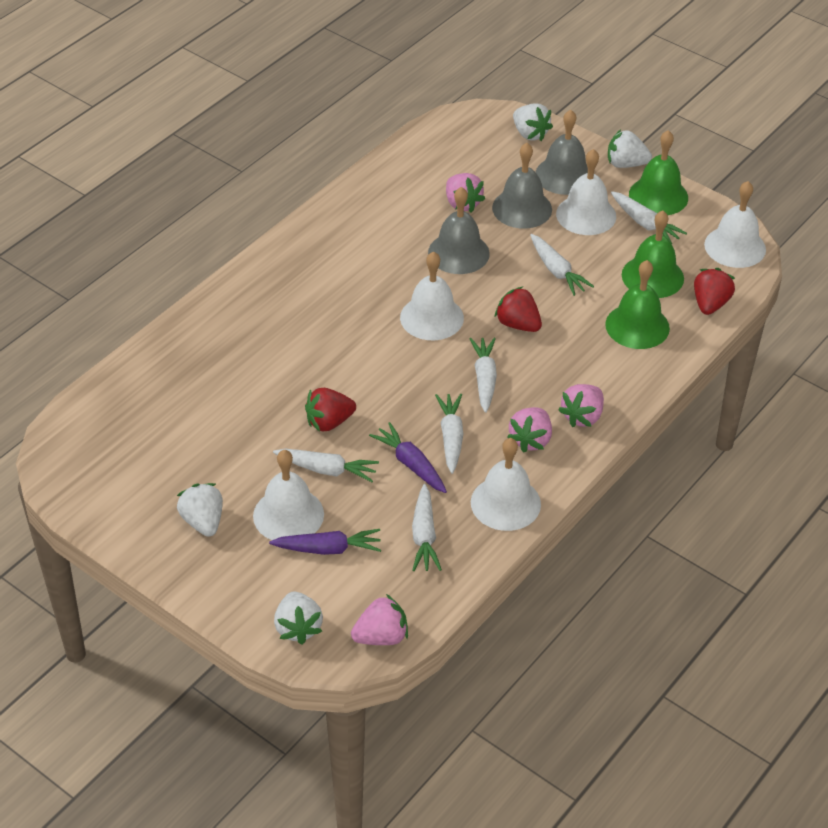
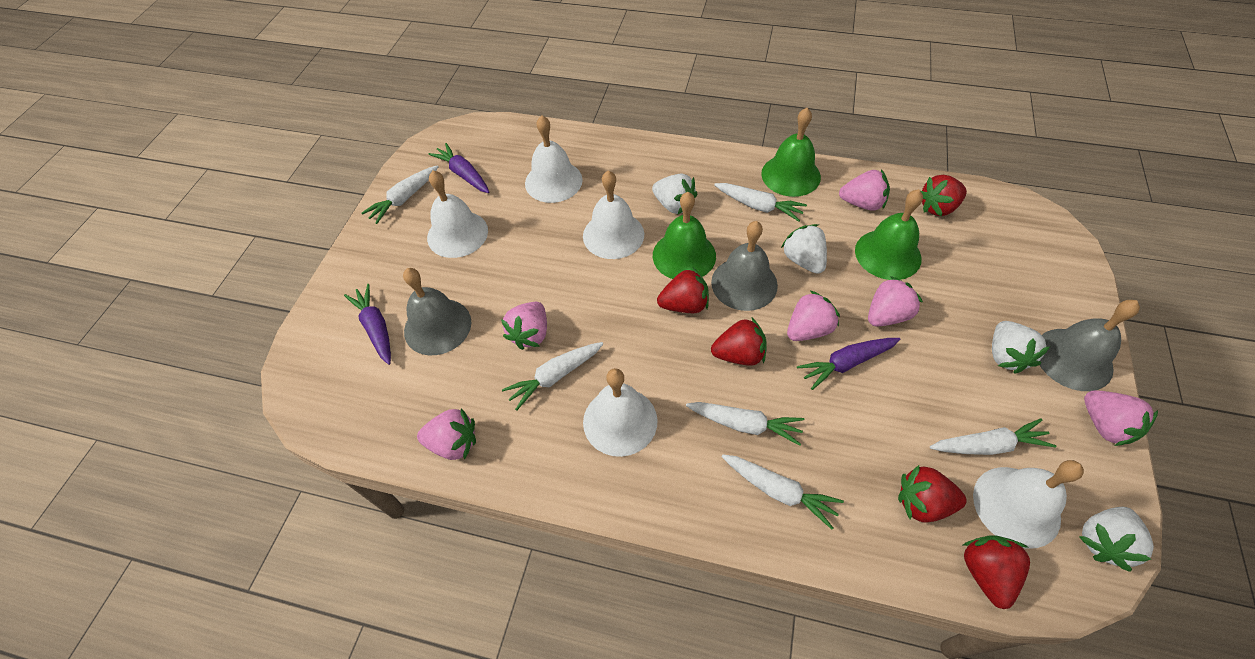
pink strawberry: [351,594,408,645] [446,173,485,213] [507,407,552,452] [558,384,604,427] = 4 -> [417,408,476,460] [501,302,547,350] [787,291,840,341] [839,169,890,211] [868,276,923,327] [1084,390,1158,446] = 6
purple carrot: [269,529,381,555] [369,422,447,493] = 2 -> [344,284,391,365] [428,143,489,193] [797,338,900,390] = 3
red strawberry: [305,388,356,432] [494,287,542,332] [694,268,735,315] = 3 -> [657,268,709,313] [711,317,766,366] [898,465,967,523] [921,175,967,217] [963,535,1030,609] = 5

